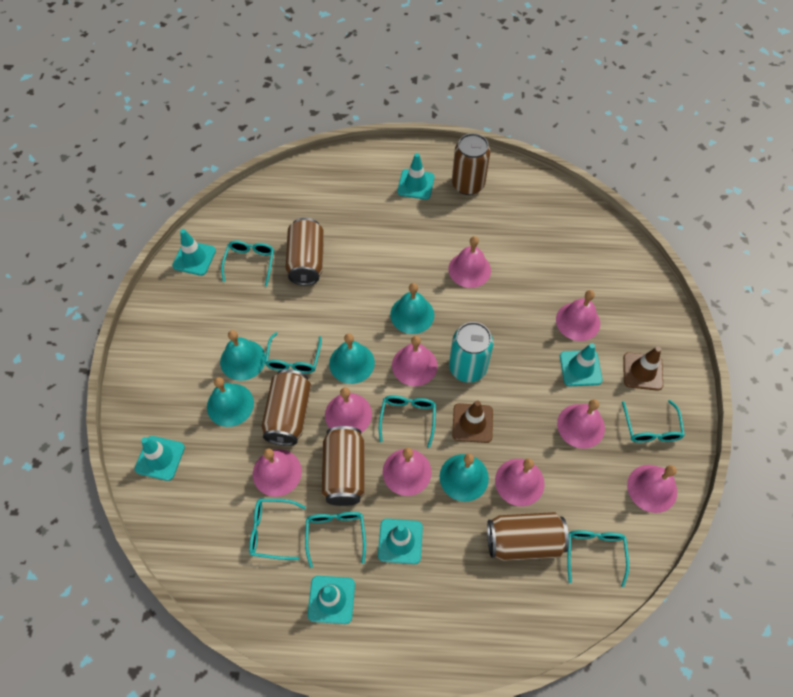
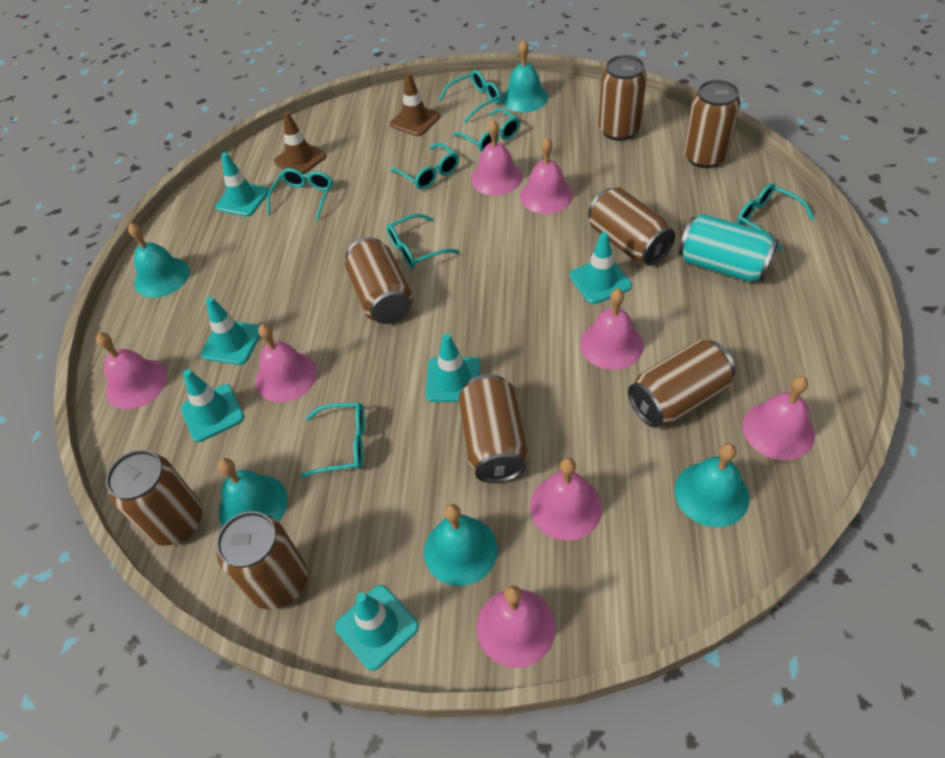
brown can: [261,369,311,446] [285,218,324,286] [322,426,365,506] [452,133,490,195] [487,512,569,561] = 5 -> [106,450,203,546] [216,511,307,610] [345,237,413,324] [458,374,528,483] [588,187,675,266] [598,55,647,141] [628,339,735,428] [684,80,741,168] = 8
pink bell: [253,449,302,497] [325,387,372,433] [383,448,432,496] [392,336,438,386] [448,236,491,288] [495,459,544,506] [556,290,600,341] [557,399,605,449] [627,465,677,513] = 9 -> [96,332,167,409] [256,324,317,402] [471,120,522,195] [477,585,555,668] [520,137,573,214] [530,458,602,541] [580,289,643,370] [743,376,815,460] = 8

